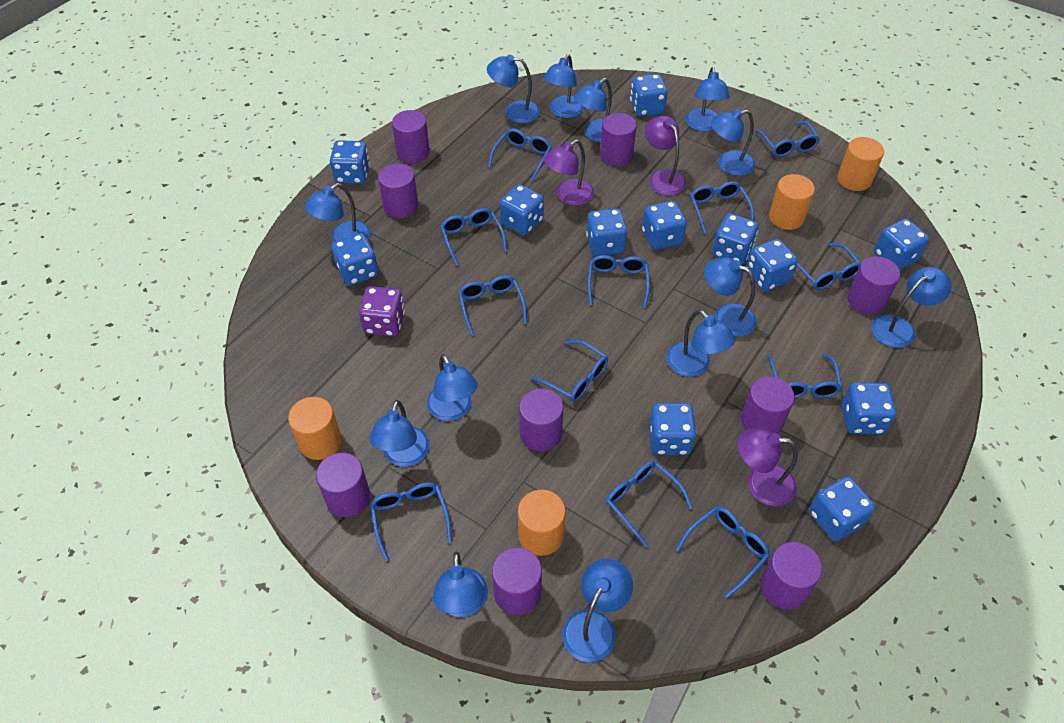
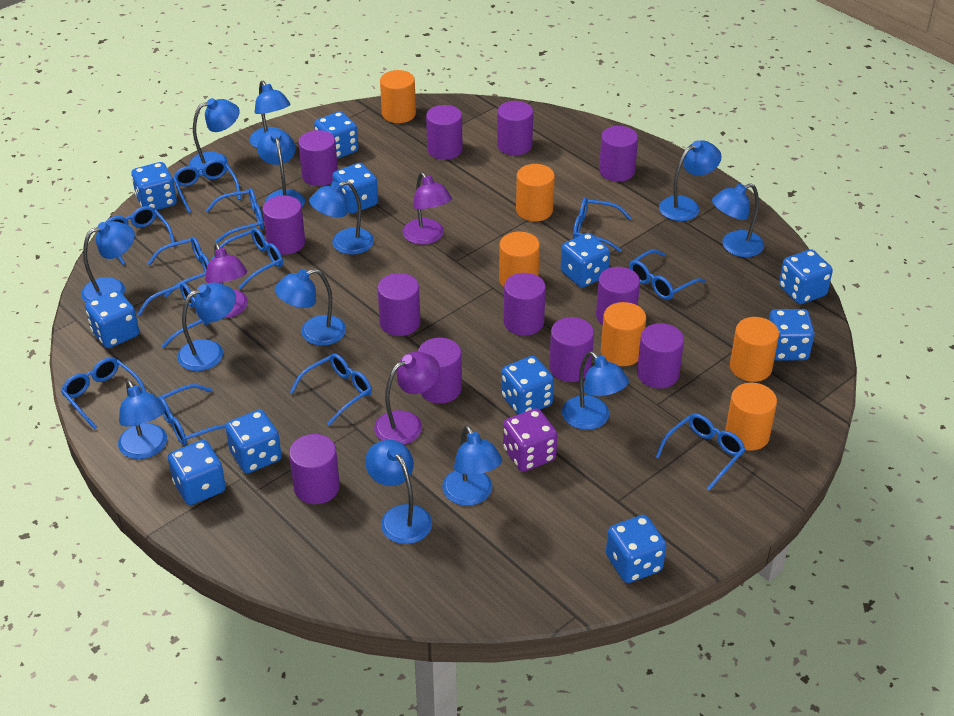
blue dice: [330,140,370,184] [332,233,379,286] [500,184,544,236] [586,208,627,256] [630,74,668,117] [642,201,687,250] [649,403,696,455] [712,213,759,265] [746,239,798,292] [809,476,875,541] [841,382,896,434] [874,219,929,270] = 12 -> [85,290,139,348] [131,162,177,210] [168,440,226,505] [225,410,282,473] [314,111,358,159] [333,163,378,214] [501,356,554,415] [561,233,610,288] [606,515,667,583] [769,309,815,361] [779,249,833,304] = 11
orange cylinder: [288,397,342,460] [518,490,566,556] [769,174,815,230] [837,137,884,191] = 4 -> [380,70,416,123] [499,232,540,287] [516,164,555,221] [601,302,646,366] [725,383,777,451] [730,317,779,382] = 6
purple cylinder: [316,452,370,517] [378,163,418,218] [392,110,430,163] [492,547,542,615] [519,388,563,451] [600,113,637,166] [741,376,795,434] [760,542,822,610] [847,256,900,315] = 9 -> [262,196,305,255] [289,434,340,504] [298,130,338,186] [378,273,420,336] [418,338,462,403] [426,105,462,160] [497,101,533,155] [504,273,546,336] [549,317,594,382] [596,267,640,325] [599,126,638,182] [637,323,684,388] = 12

